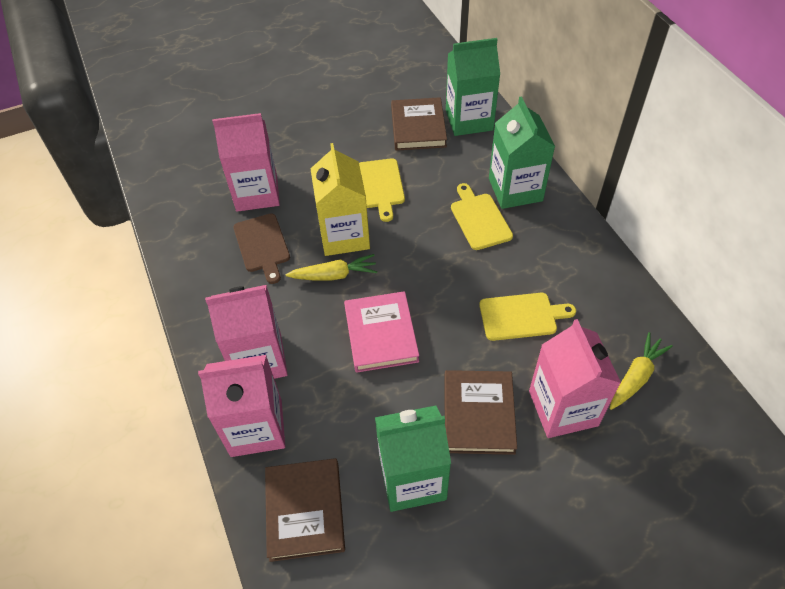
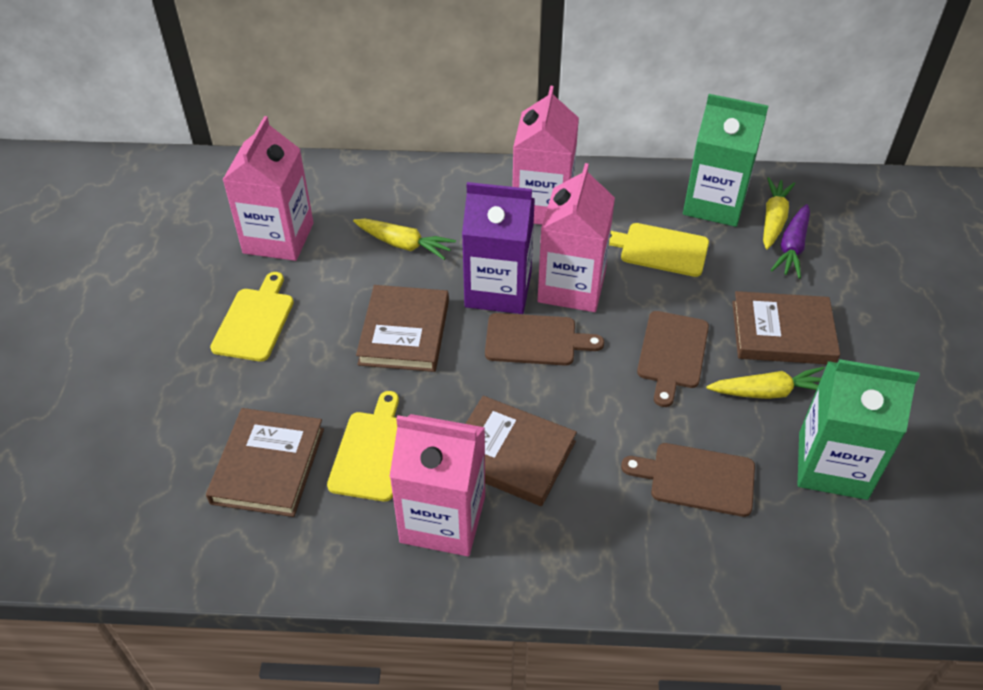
brown book: [265,458,345,562] [391,97,447,151] [444,370,517,455] = 3 -> [206,408,324,517] [356,285,449,372] [466,396,577,506] [732,291,840,364] = 4
brown cutting board: [233,213,290,284] = 1 -> [485,313,604,366] [621,443,755,517] [637,311,709,407] = 3
green carton: [375,406,451,512] [446,38,500,136] [489,97,555,209] = 3 -> [683,94,768,227] [797,359,920,500] = 2
pink book: [344,291,419,373] = 1 -> none = 0
purple carrot: none = 0 -> [771,204,810,279] = 1
purple carton: none = 0 -> [462,182,535,314] = 1
yellow carrot: [285,254,377,281] [610,332,673,410] = 2 -> [353,219,456,260] [706,367,824,399] [763,177,795,249] = 3
yellow carton: [310,143,370,256] = 1 -> none = 0

